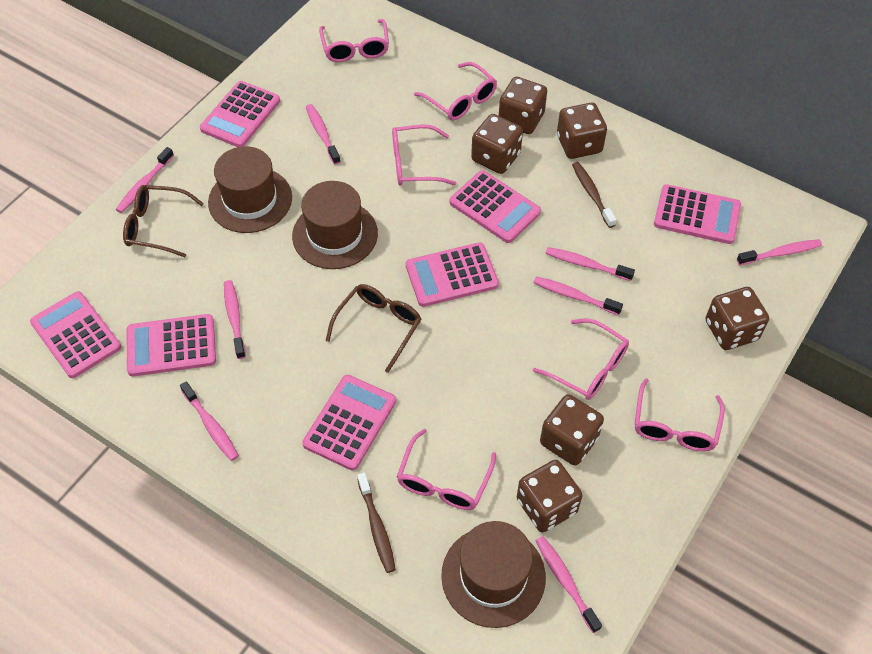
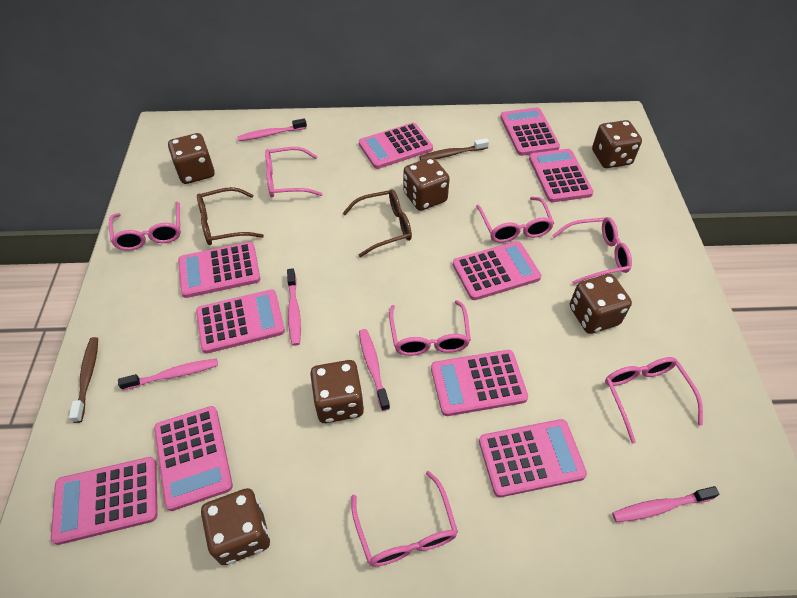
brown hat: [208,146,292,233] [292,181,378,269] [441,521,546,628] = 3 -> none = 0
pink calculator: [30,291,121,378] [127,314,216,376] [200,81,280,147] [302,375,396,471] [406,242,499,307] [449,170,541,243] [654,184,741,244] = 7 -> [51,457,158,545] [154,406,233,511] [178,242,260,298] [196,290,285,354] [359,123,433,169] [431,350,528,416] [453,241,541,300] [479,419,587,497] [500,107,560,156] [529,149,594,202] = 10
pink glasses: [319,19,389,62] [392,125,457,186] [397,429,496,510] [414,62,497,120] [533,318,629,400] [634,378,725,451] = 6 -> [109,201,181,251] [265,147,323,197] [351,471,458,567] [389,300,471,356] [476,197,554,243] [552,217,632,285] [605,357,703,443] = 7
pink toothbrush: [116,147,174,213] [180,381,239,461] [224,280,246,359] [306,104,341,165] [533,276,623,315] [536,536,602,633] [545,247,635,281] [737,239,822,265] = 8 -> [118,358,218,390] [237,118,307,141] [287,268,301,346] [359,329,390,411] [612,486,719,522] = 5

